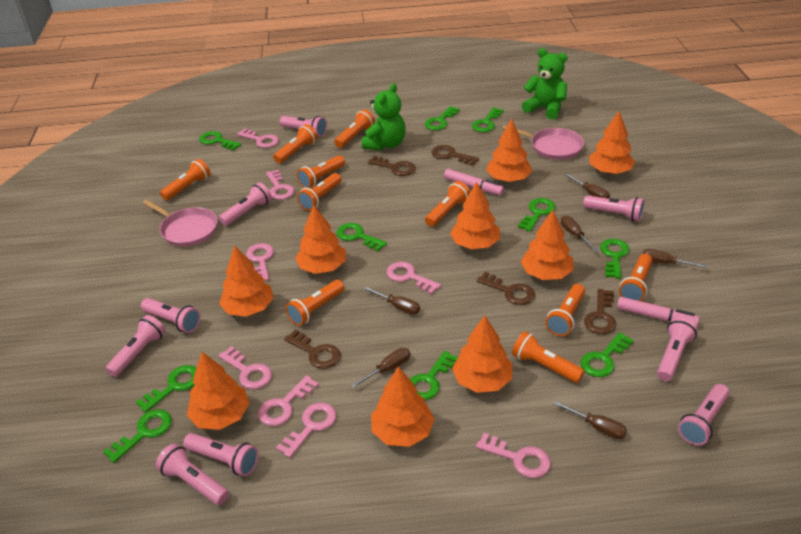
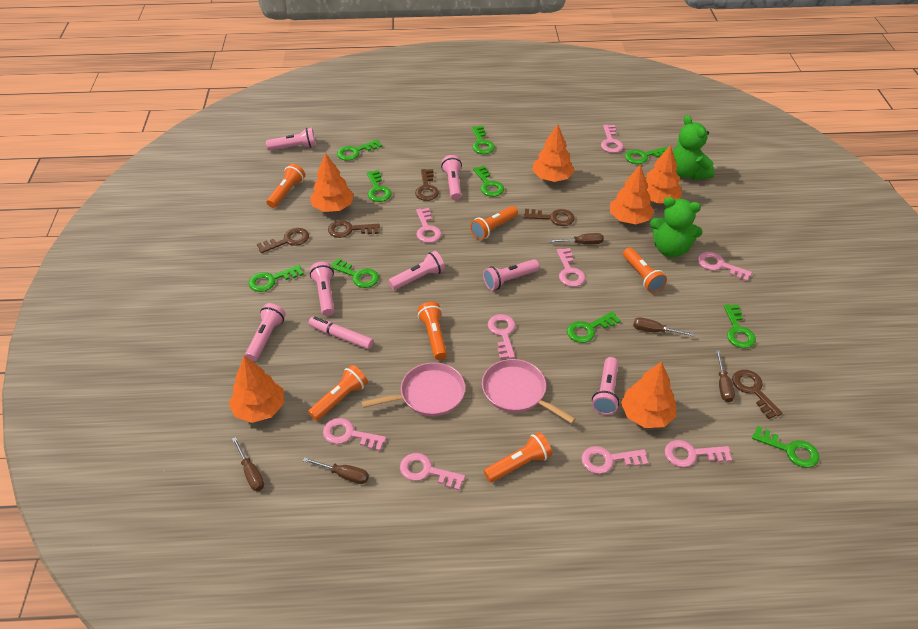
brown screwdriver: [351,348,410,388] [364,287,420,315] [553,401,627,439] [561,216,598,252] [565,173,610,199] [643,249,708,268] = 6 -> [232,437,264,491] [303,458,369,484] [549,233,604,244] [633,317,695,337] [716,350,735,402] = 5
orange flashlight: [160,159,211,200] [273,124,317,163] [286,280,344,326] [297,155,345,188] [297,173,341,211] [334,109,375,148] [425,181,470,227] [512,331,584,383] [545,284,585,336] [619,254,653,301] = 10 -> [267,164,305,208] [308,365,368,421] [417,302,447,360] [470,206,518,240] [484,432,552,482] [623,248,667,293] = 6
orange tree: [187,352,249,430] [219,245,274,317] [295,205,346,274] [371,367,435,447] [450,181,500,249] [452,315,512,393] [486,119,532,182] [520,210,574,280] [589,111,635,174] = 9 -> [229,356,284,423] [310,153,354,212] [532,124,575,182] [610,165,654,224] [621,362,676,428] [646,145,682,203] = 6
pink flashlight: [105,315,166,377] [141,298,201,333] [156,443,229,505] [183,433,259,476] [219,182,272,226] [280,116,327,137] [583,195,645,221] [657,317,698,381] [678,384,730,446] = 9 -> [245,303,286,361] [266,128,316,151] [310,262,334,316] [388,251,445,290] [441,155,462,200] [483,259,539,290] [592,357,619,415] = 7
pink key: [218,346,272,389] [237,128,279,148] [246,243,274,281] [258,375,319,426] [266,170,295,200] [276,403,337,458] [386,262,441,294] [476,433,551,478] = 8 -> [323,418,386,451] [400,453,465,490] [416,208,442,243] [488,314,516,359] [557,248,585,287] [581,446,648,474] [601,125,624,153] [665,440,732,467] [698,252,752,281] = 9
pink marker: [444,169,504,195] [617,297,700,326] = 2 -> [309,317,374,350] = 1

